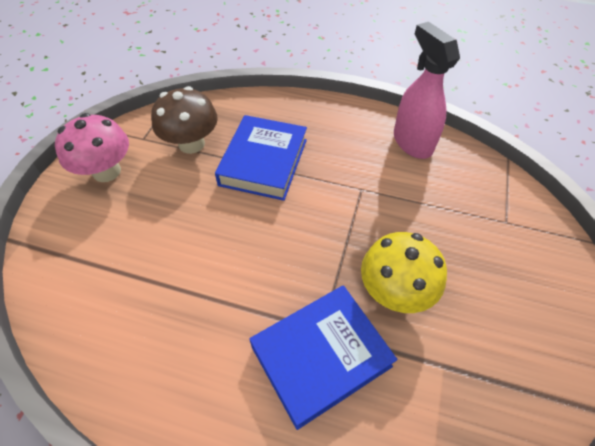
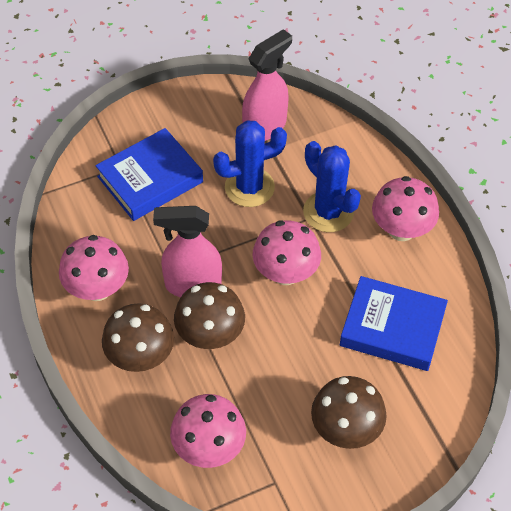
blue cactus: none = 0 -> [213,120,287,207] [303,141,361,232] = 2
brown mushroom: [151,86,218,154] = 1 -> [102,303,174,372] [174,282,245,349] [311,376,387,449] = 3
pink mushroom: [55,113,129,182] = 1 -> [59,235,129,301] [170,394,246,468] [253,220,321,285] [372,176,439,241] = 4
pink spray bottle: [394,22,460,159] = 1 -> [153,206,222,297] [242,29,292,141] = 2
yellow mushroom: [361,232,447,313] = 1 -> none = 0

